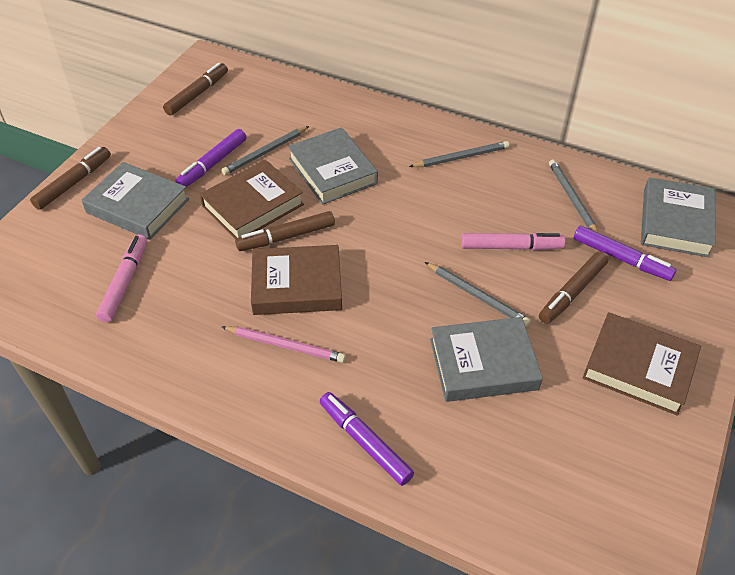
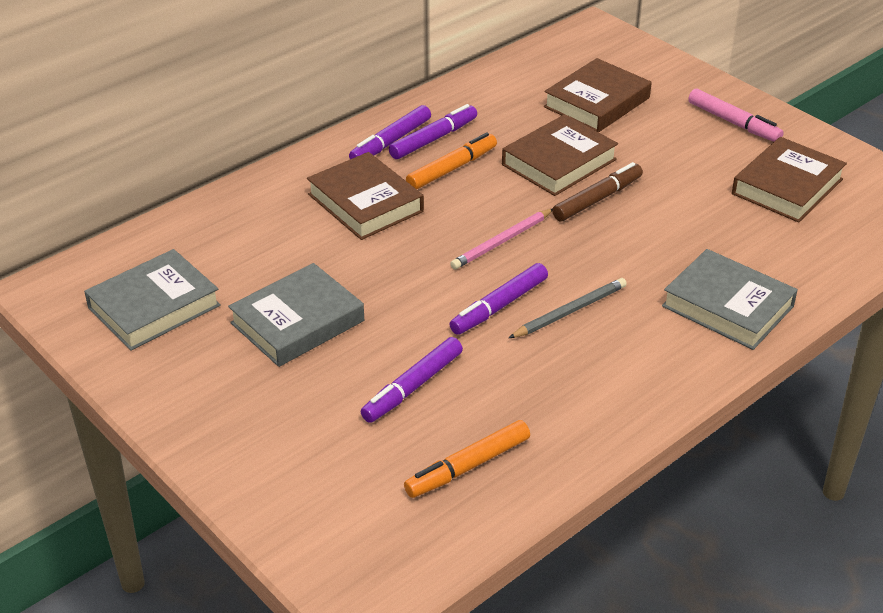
brown book: [200,160,304,239] [251,245,342,315] [582,312,701,416] = 3 -> [307,152,424,240] [502,114,618,196] [544,58,652,132] [732,137,847,223] = 4
brown marker: [30,147,111,210] [163,63,228,116] [235,211,335,251] [539,251,608,324] = 4 -> [552,162,643,221] = 1
grey book: [82,162,189,240] [288,127,378,205] [430,317,543,402] [641,177,716,258] = 4 -> [84,249,221,351] [228,263,364,367] [662,249,798,350] = 3
grey pencil: [221,126,309,175] [409,141,510,167] [425,262,531,327] [549,159,598,233] = 4 -> [509,278,627,338] = 1
orange marker: none = 0 -> [404,420,530,498] [406,133,497,189] = 2
pink marker: [96,234,147,322] [461,233,565,250] = 2 -> [688,89,784,142] = 1
purple marker: [175,129,246,187] [320,392,414,486] [574,226,676,281] = 3 -> [349,105,431,159] [361,337,463,423] [389,104,477,159] [449,263,548,335] = 4

